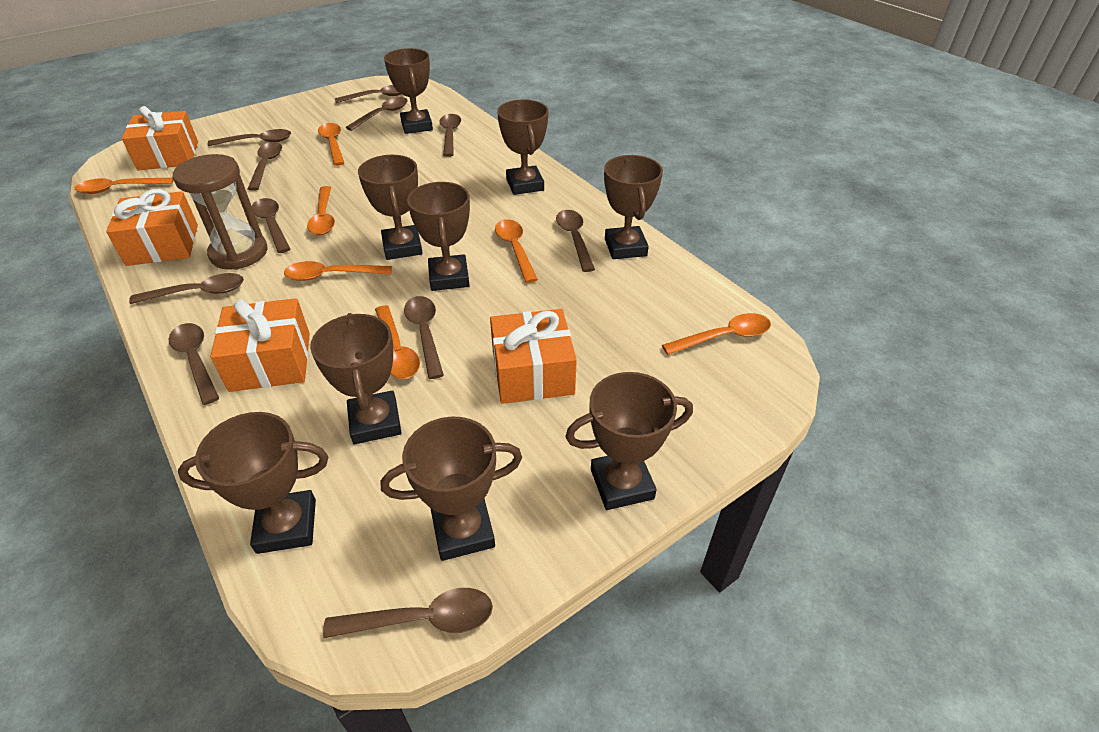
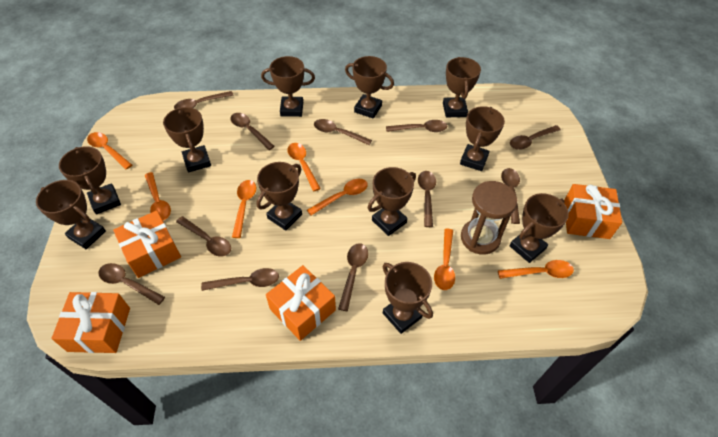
brown trophy: [178,412,328,554] [310,313,402,444] [358,155,422,260] [381,416,522,561] [384,48,433,134] [407,182,470,291] [497,99,549,195] [565,372,693,510] [604,155,663,259] = 9 -> [36,180,106,249] [59,146,121,214] [163,107,211,173] [257,162,302,230] [261,56,315,117] [345,56,394,118] [368,167,416,236] [383,262,433,334] [443,57,481,118] [460,106,505,171] [509,193,569,263] = 11

